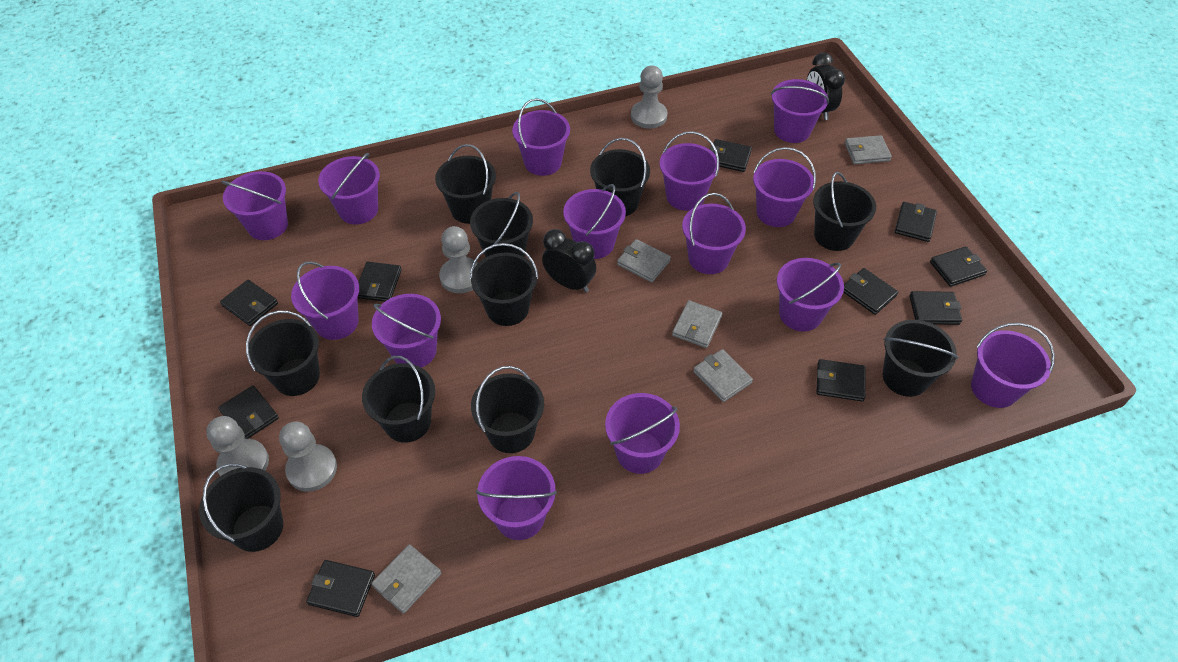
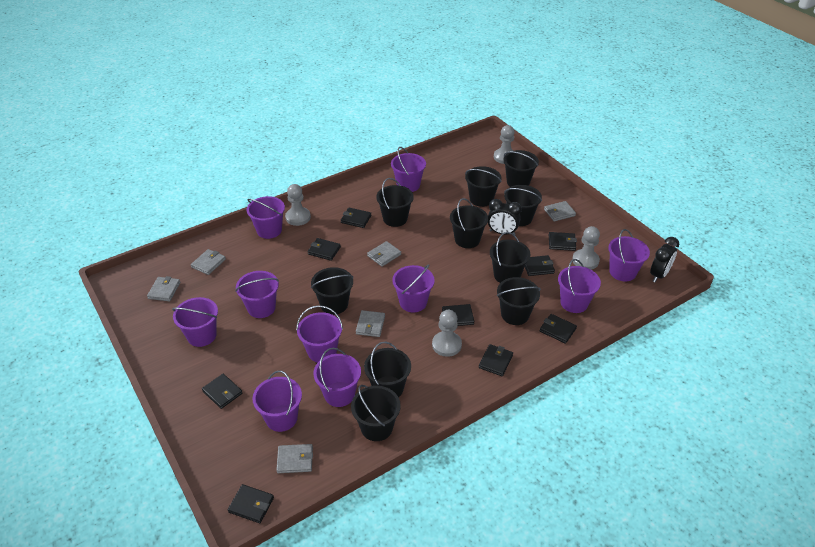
black wallet: [218,385,279,439] [220,280,278,326] [306,560,375,617] [357,262,402,302] [710,139,752,172] [816,359,866,401] [843,268,898,315] [895,202,937,242] [909,291,962,325] [930,246,987,287] = 10 -> [202,374,243,409] [228,484,274,523] [308,238,341,261] [341,208,371,228] [442,304,474,326] [479,344,513,376] [525,255,555,276] [539,314,577,344] [549,232,577,251] = 9
grey wallet: [371,544,441,614] [617,239,671,283] [672,300,723,348] [693,349,753,402] [845,135,892,164] = 5 -> [147,276,180,301] [191,249,226,275] [276,444,313,473] [356,310,385,337] [367,241,401,267] [544,201,576,222] = 6
purple bucket: [222,171,288,240] [291,261,359,340] [318,153,380,224] [372,294,441,368] [476,456,557,540] [512,98,570,176] [563,184,626,259] [605,393,680,474] [660,131,719,211] [682,193,746,274] [753,147,816,227] [771,79,829,143] [777,258,844,332] [971,323,1055,408] = 14 -> [172,297,218,347] [235,271,279,318] [247,196,285,239] [252,370,302,432] [296,305,343,363] [313,348,361,407] [391,147,426,192] [392,264,435,313] [558,259,601,313] [608,229,650,282] = 10

